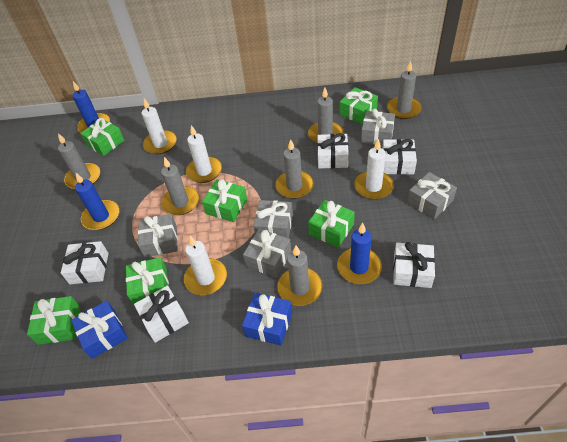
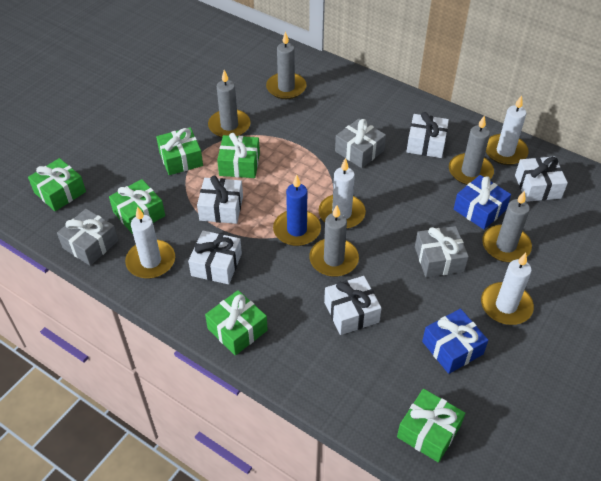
blue candle: [72,81,110,132] [75,173,119,230] [337,223,382,284] = 3 -> [273,175,321,246] = 1
grey candle: [58,133,100,189] [161,157,199,215] [275,139,314,199] [277,245,322,306] [308,88,343,143] [387,61,422,119] = 6 -> [208,70,250,138] [266,32,307,99] [309,205,359,277] [449,115,494,185] [482,191,532,263] = 5
grey gift: [138,214,178,257] [243,229,291,278] [253,200,293,238] [361,109,395,145] [407,172,457,219] = 5 -> [57,209,118,266] [335,119,386,168] [415,226,469,277] = 3

